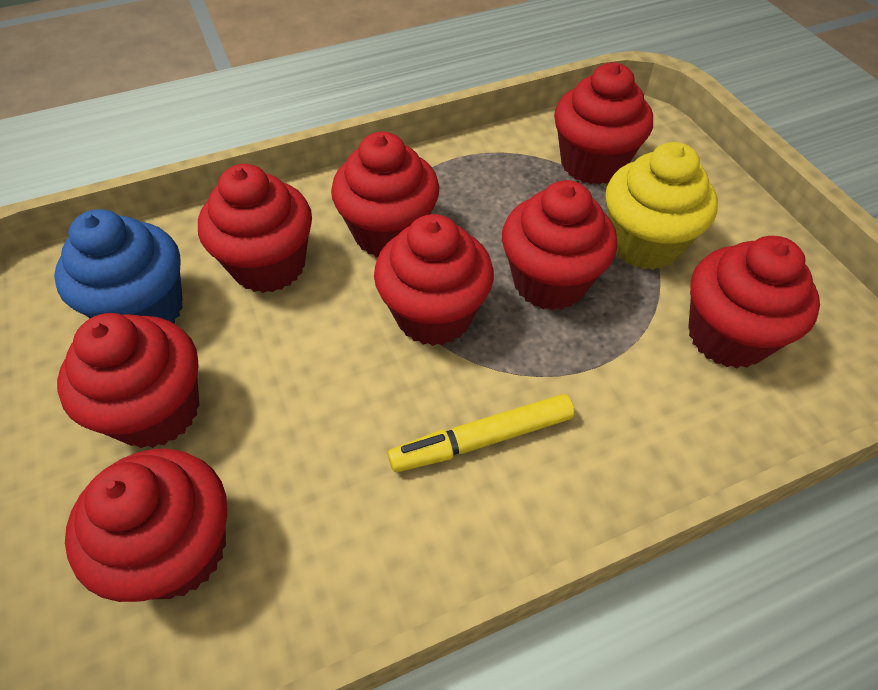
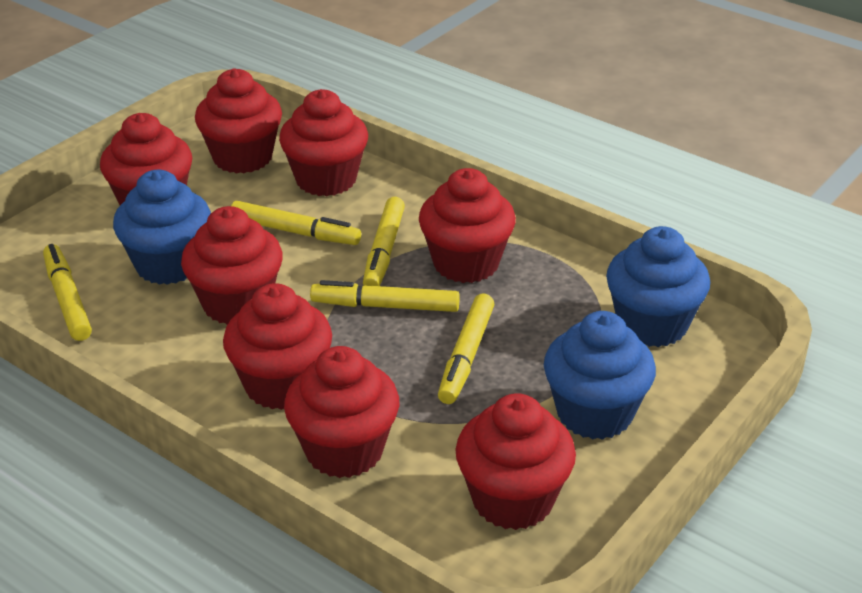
blue cupcake: [54,209,183,324] = 1 -> [113,170,211,285] [544,311,656,440] [606,226,710,347] = 3
yellow cupcake: [606,142,718,270] = 1 -> none = 0
yellow marker: [388,394,574,472] = 1 -> [43,244,92,341] [231,201,361,245] [310,280,460,312] [363,197,405,286] [438,294,494,404] = 5

